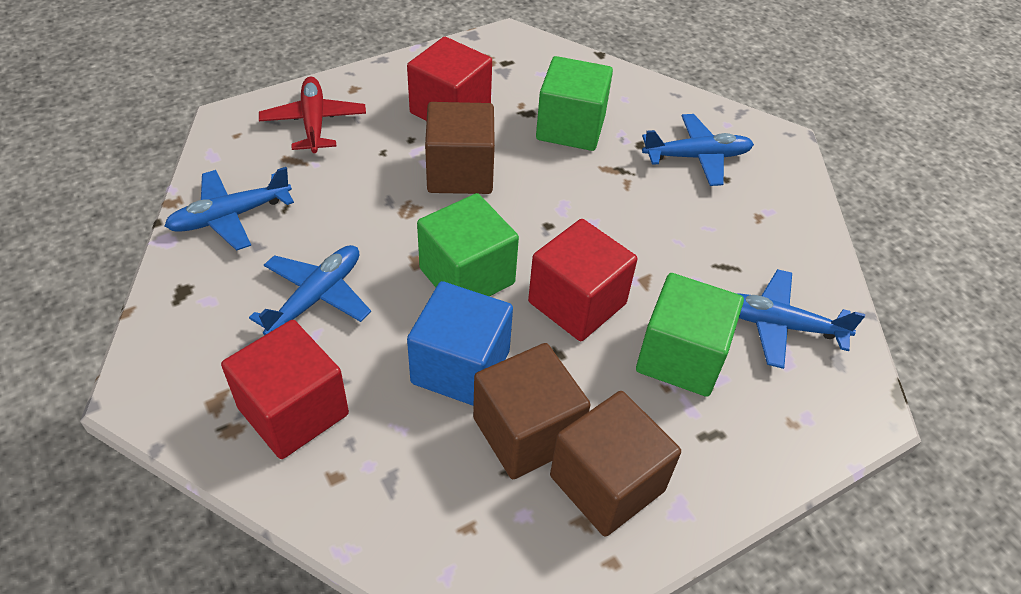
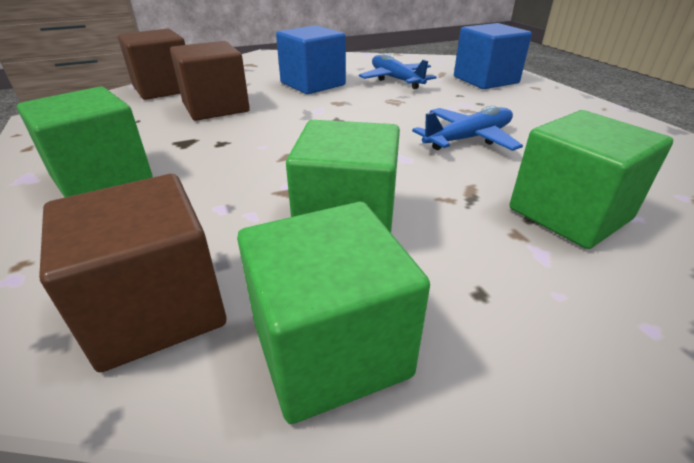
blue cube: [407,281,513,406] = 1 -> [276,25,346,94] [454,23,532,89] = 2
blue plane: [165,167,294,251] [249,245,371,335] [642,114,754,186] [736,269,865,369] = 4 -> [359,54,437,89] [412,106,523,151] = 2
green cube: [417,193,519,297] [536,56,613,151] [636,273,744,397] = 3 -> [17,86,152,198] [237,202,430,424] [286,120,400,233] [510,110,673,249] = 4
red cube: [221,320,349,459] [407,37,492,121] [528,219,637,341] = 3 -> none = 0
red plane: [259,77,366,153] = 1 -> none = 0

